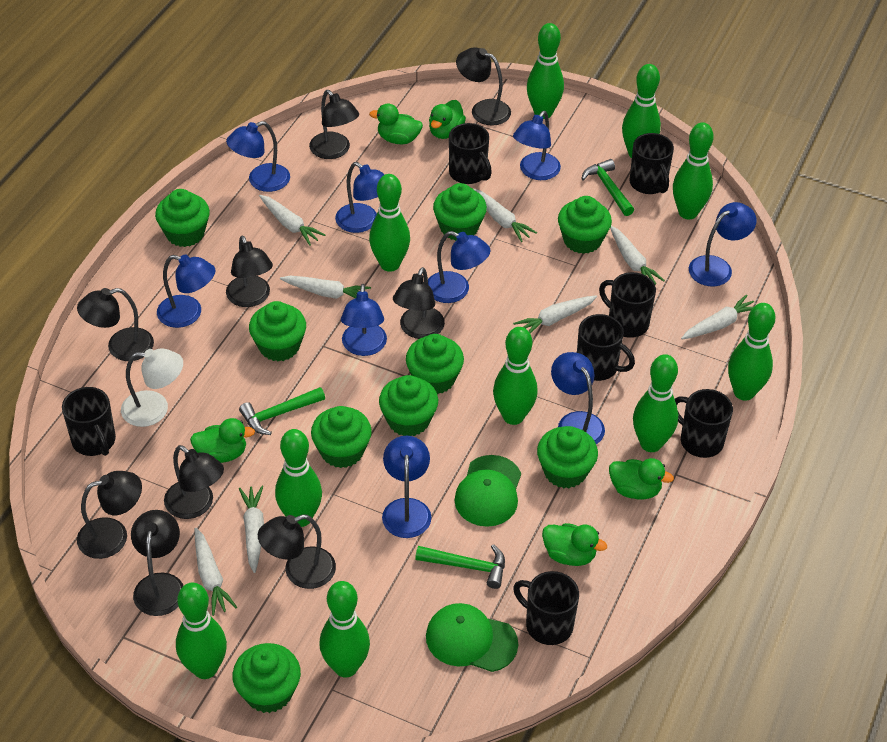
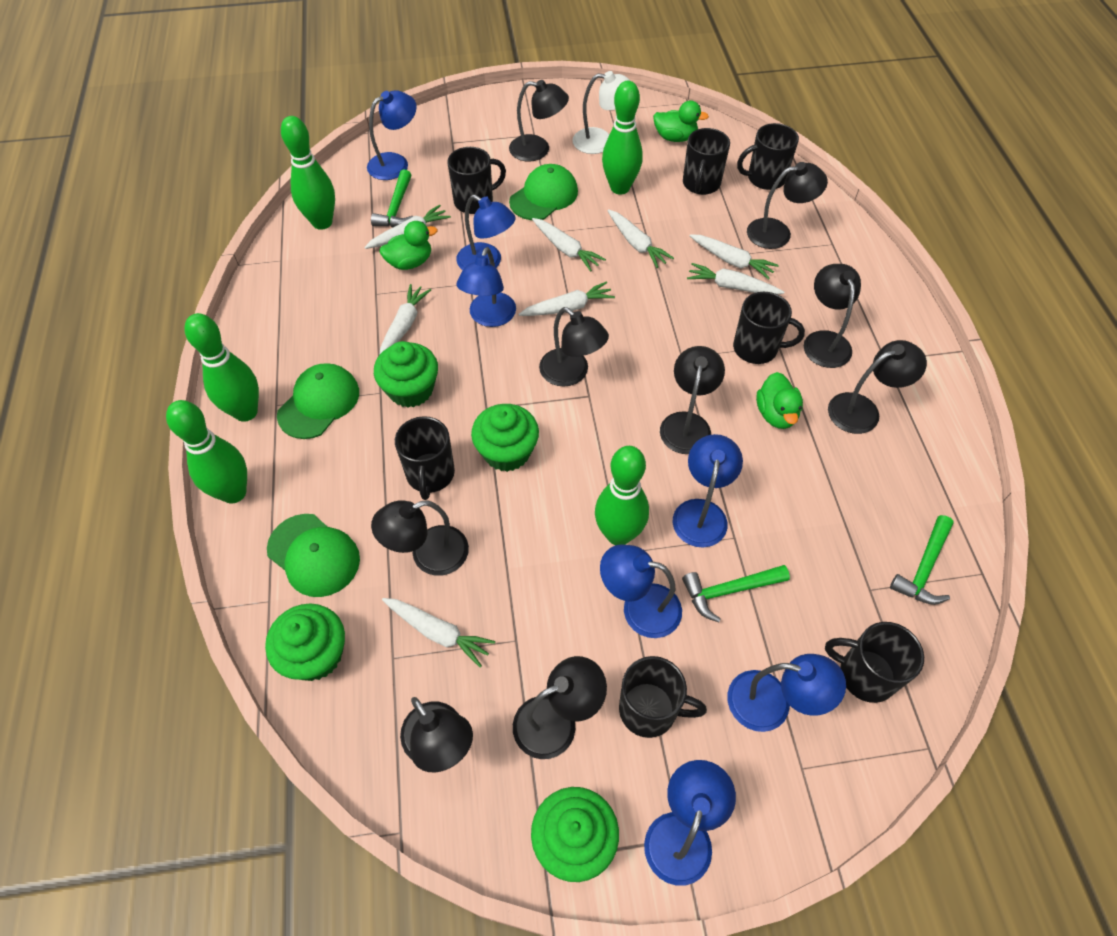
blue lamp: [157,254,216,328] [226,121,290,192] [335,162,384,233] [341,284,387,356] [382,436,431,538] [428,231,491,303] [513,111,561,180] [551,352,605,444] [689,202,757,286] = 9 -> [367,90,417,180] [457,195,516,270] [457,247,516,327] [600,544,682,638] [644,760,736,886] [673,434,743,548] [727,654,846,732] = 7
green bowling pin: [176,583,227,679] [275,429,322,527] [319,581,370,678] [369,174,410,272] [493,327,538,425] [527,23,564,119] [622,64,661,158] [633,354,678,452] [673,122,714,219] [728,303,775,401] = 10 -> [166,400,247,504] [184,313,259,422] [281,116,335,230] [595,446,649,545] [602,81,643,195] = 5
green cap: [426,603,518,672] [455,455,521,527] = 2 -> [267,514,360,597] [277,363,359,439] [509,164,578,220] = 3
green cupcake: [155,189,210,247] [233,643,301,713] [249,301,306,362] [311,406,372,468] [379,375,438,436] [406,334,464,395] [433,183,487,241] [537,426,598,488] [558,196,612,254] = 9 -> [265,603,345,681] [374,341,438,407] [471,404,539,472] [531,787,619,882] = 4
green duck: [190,418,255,463] [369,104,423,144] [429,100,466,139] [542,523,607,566] [609,458,674,499] = 5 -> [380,221,437,270] [653,101,709,142] [756,372,803,429] = 3

